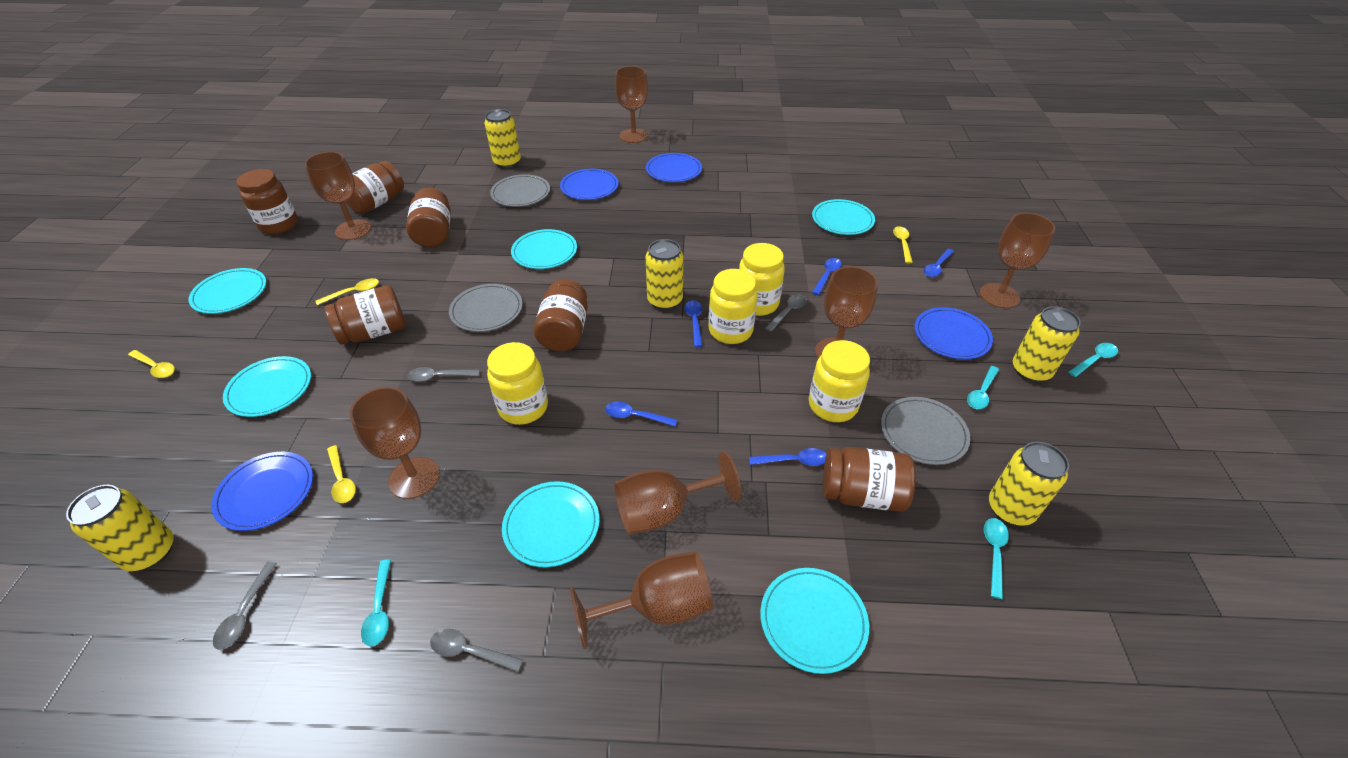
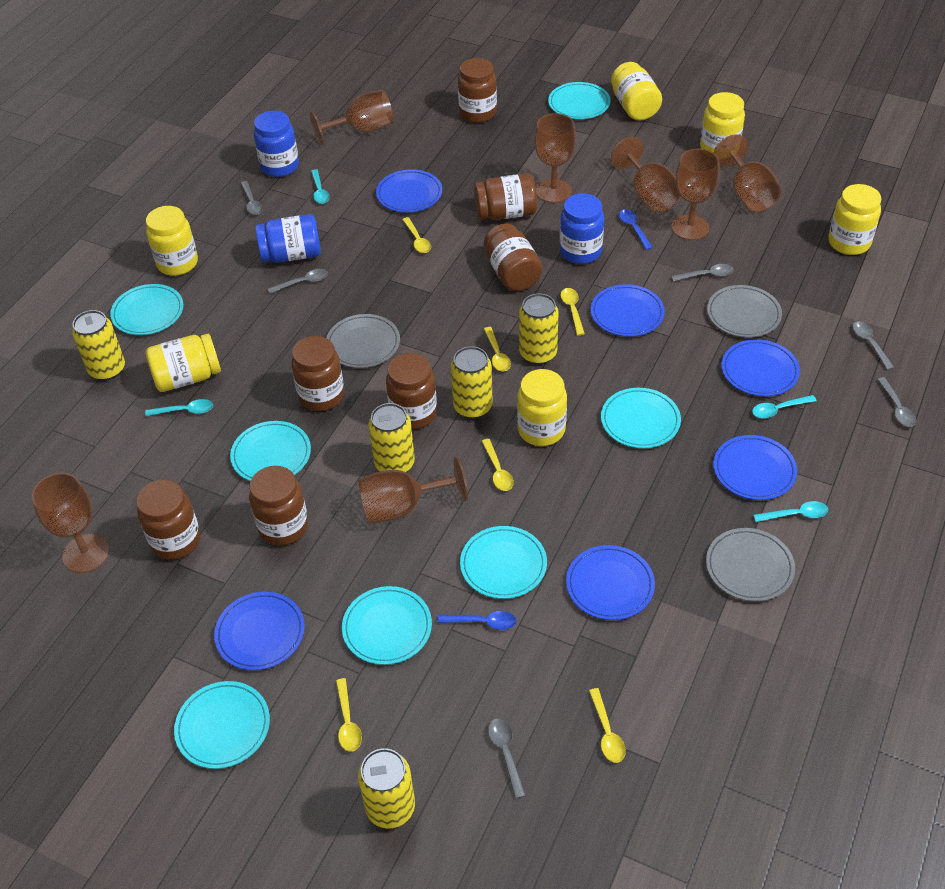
blue jar: none = 0 -> [254,111,299,177] [255,214,321,263] [560,194,604,264] = 3
blue plate: [211,452,313,531] [560,169,619,200] [646,153,702,182] [915,307,993,360] = 4 -> [214,592,305,670] [376,169,442,213] [566,545,655,620] [591,284,665,337] [713,435,797,500] [721,339,800,396] = 6
blue spoon: [605,402,677,427] [685,300,703,347] [749,448,826,466] [812,258,842,295] [923,249,954,277] = 5 -> [437,611,516,630] [619,209,653,250] = 2
brown jar: [236,169,298,235] [325,285,406,345] [346,161,404,214] [406,188,451,247] [534,279,588,352] [823,447,916,512] = 6 -> [136,480,200,560] [249,466,308,546] [291,336,344,411] [386,353,437,429] [458,58,497,123] [474,173,537,220] [484,223,543,291] = 7
grey spoon: [213,562,277,650] [407,367,480,382] [430,629,523,672] [765,294,807,332] = 4 -> [241,181,263,215] [268,269,328,294] [488,719,526,799] [671,264,734,281] [852,321,894,370] [877,377,916,427] = 6
turquoise plate: [189,268,266,314] [223,356,311,417] [502,481,600,567] [511,229,577,269] [760,568,869,674] [812,199,875,235] = 6 -> [110,284,183,335] [174,681,270,769] [230,421,311,481] [342,586,432,665] [460,526,547,599] [548,82,611,119] [601,388,681,448] = 7
yellow jar: [487,342,548,425] [708,269,758,344] [739,243,785,316] [809,340,870,422] = 4 -> [146,206,198,276] [146,334,221,392] [517,369,567,446] [611,62,662,120] [700,92,745,153] [828,184,881,255] = 6
yellow spoon: [128,350,175,378] [315,278,379,305] [327,445,356,503] [893,226,913,263] = 4 -> [336,678,362,752] [402,217,431,253] [481,439,514,491] [484,327,511,371] [561,288,585,336] [589,688,626,763] = 6

